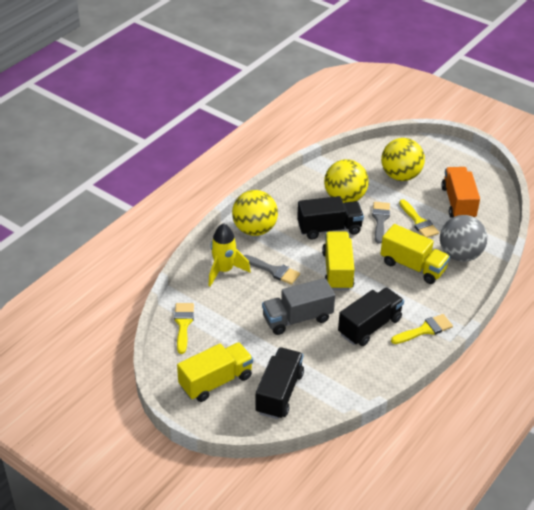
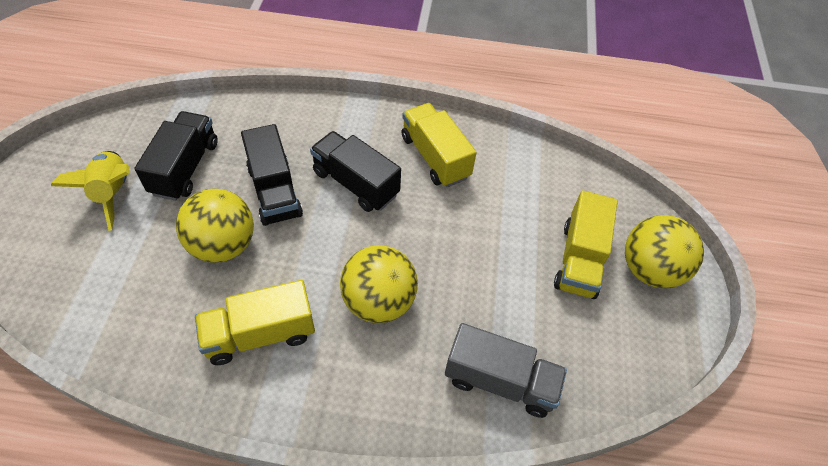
grey ball: [440,215,487,262] = 1 -> none = 0
grey brush: [243,255,300,285] [372,202,390,244] = 2 -> none = 0
orange truck: [441,167,480,218] = 1 -> none = 0
yellow brush: [174,303,194,354] [391,314,453,344] [399,199,439,238] = 3 -> none = 0

